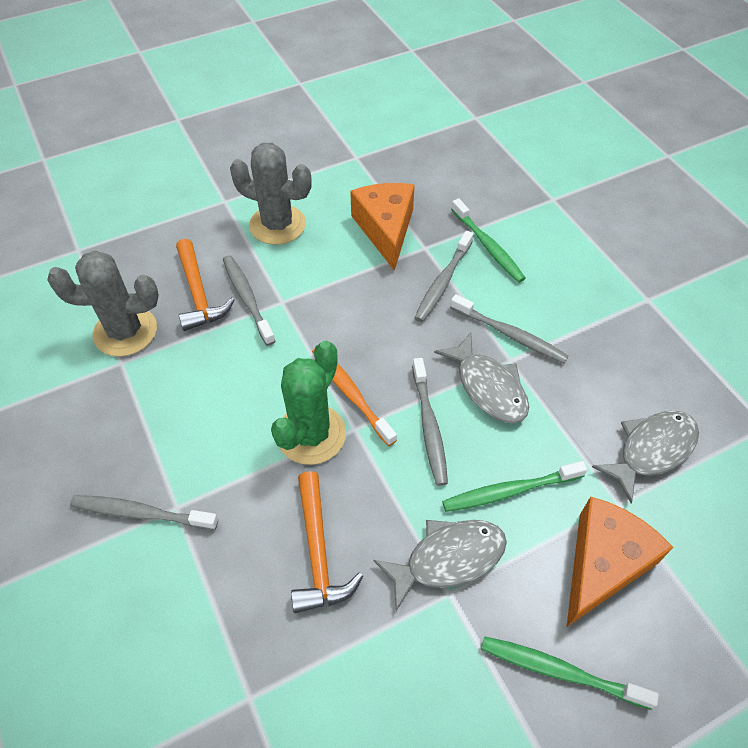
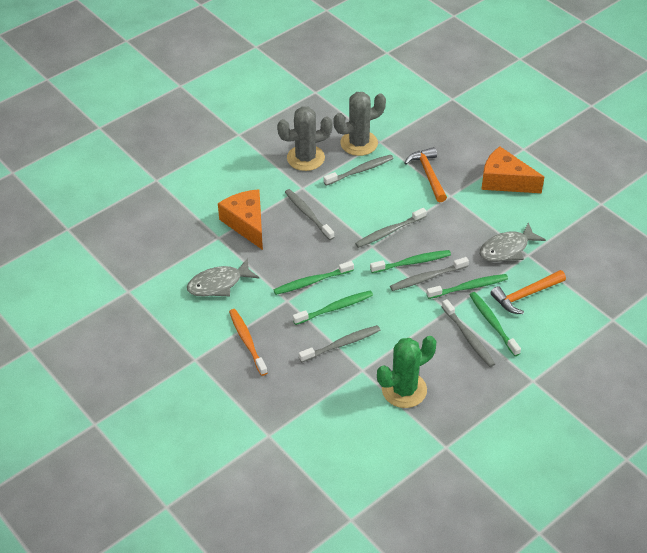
green toothbrush: [442,461,588,512] [451,198,526,283] [481,636,659,709] = 3 -> [273,261,354,295] [293,290,373,325] [370,250,451,273] [427,274,508,299] [470,292,521,356] = 5
grey fish: [373,520,507,611] [434,332,529,423] [592,410,699,503] = 3 -> [187,258,259,297] [479,222,546,262] = 2
grey toothbrush: [70,495,218,530] [223,255,276,346] [412,358,448,486] [415,231,473,322] [450,294,569,363] = 5 -> [285,189,334,240] [299,325,380,362] [324,155,394,186] [355,208,427,248] [390,257,469,291] [442,299,495,367] = 6

